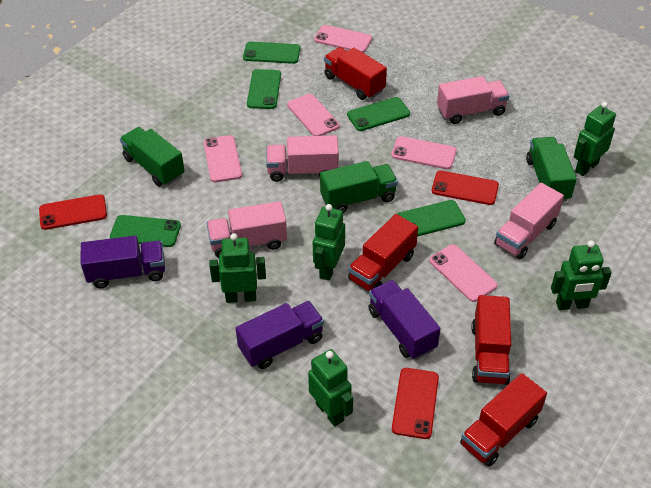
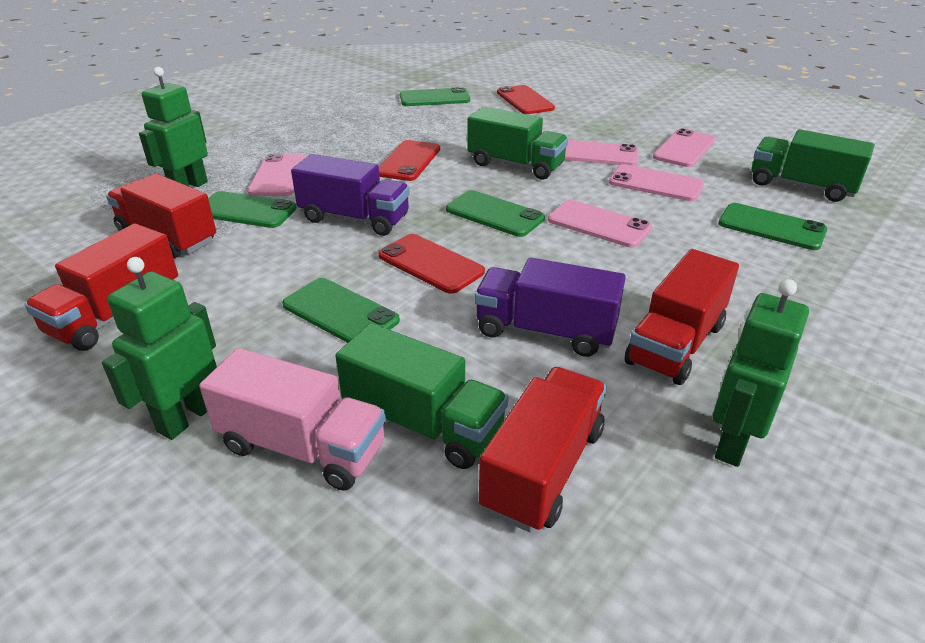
green robot: [209,233,266,303] [308,349,353,427] [313,204,345,281] [551,240,612,310] [574,102,616,176] = 5 -> [102,257,217,440] [139,67,208,187] [713,279,809,467] = 3
pink truck: [207,201,287,258] [266,135,339,182] [437,76,509,124] [494,183,564,259] = 4 -> [199,348,386,491] = 1
purple truck: [81,236,165,288] [236,301,324,369] [368,280,441,360] = 3 -> [291,154,410,236] [474,258,626,357] = 2

